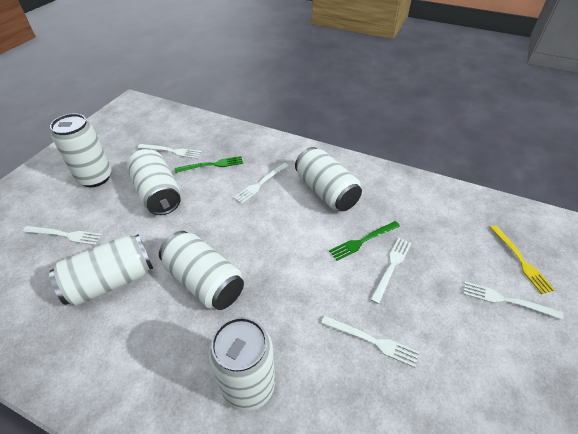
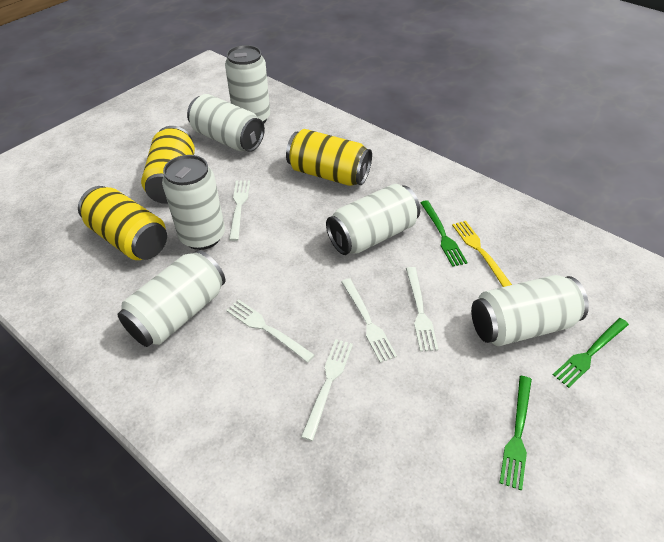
green fork: [175,156,243,173] [329,221,400,261] = 2 -> [420,200,468,267] [499,376,532,491] [553,318,629,388] = 3
white fork: [23,226,102,245] [138,144,202,159] [233,163,289,204] [321,315,419,368] [370,238,411,304] [463,282,563,320] = 6 -> [226,299,315,363] [229,180,250,241] [301,339,353,441] [341,278,397,363] [406,267,439,352] = 5
yellow can: none = 0 -> [78,186,167,260] [141,126,195,204] [286,129,372,186] = 3

